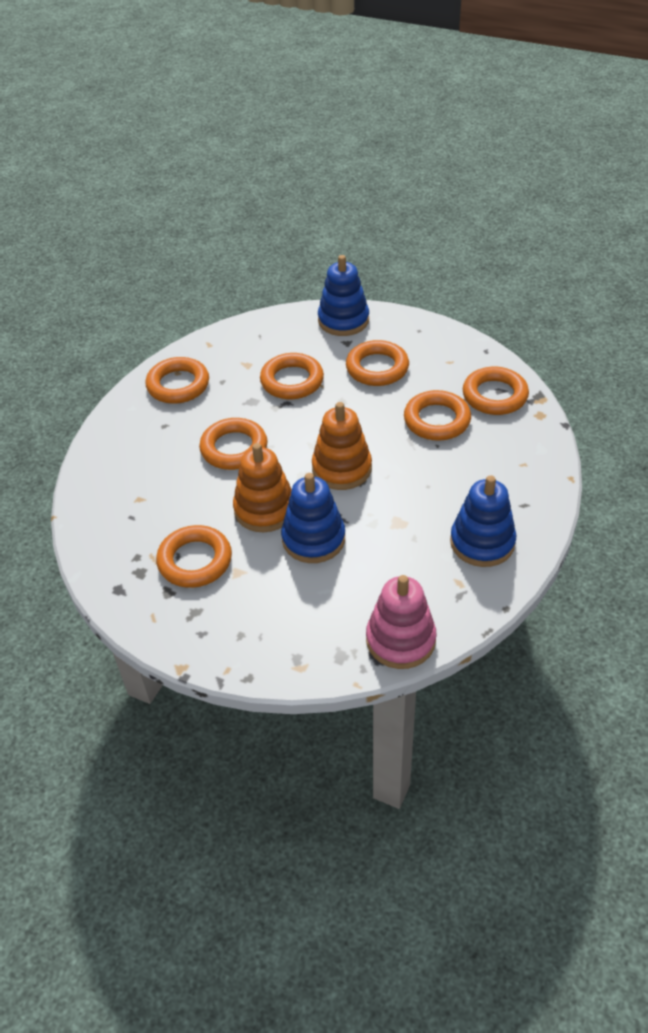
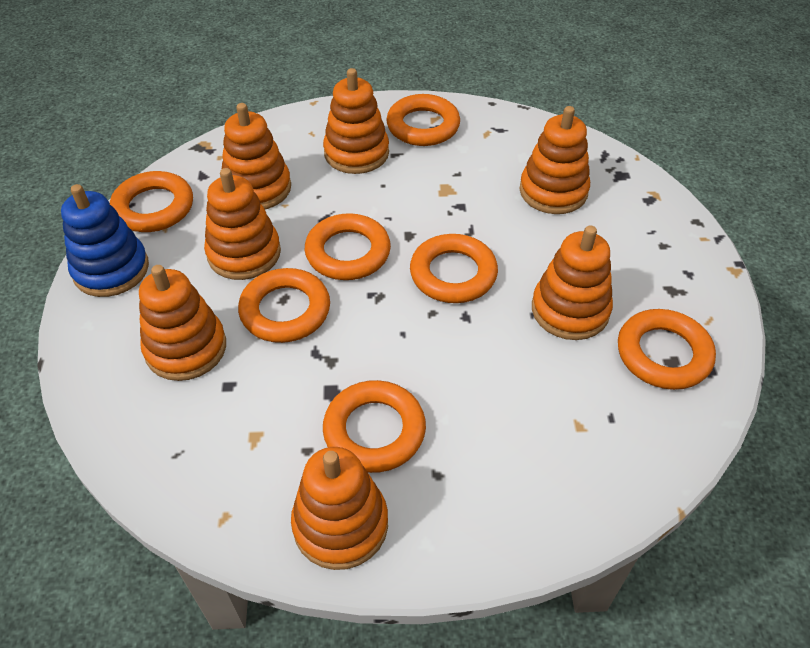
blue stacking toy: [281,473,345,563] [318,255,369,336] [450,475,516,567] = 3 -> [61,184,149,297] = 1
orange stacking toy: [233,443,292,532] [312,402,372,490] = 2 -> [139,265,226,381] [204,168,281,280] [222,103,291,209] [291,447,388,570] [323,68,389,174] [519,106,590,214] [532,226,613,340] = 7
pink stacking toy: [366,575,436,669] = 1 -> none = 0

